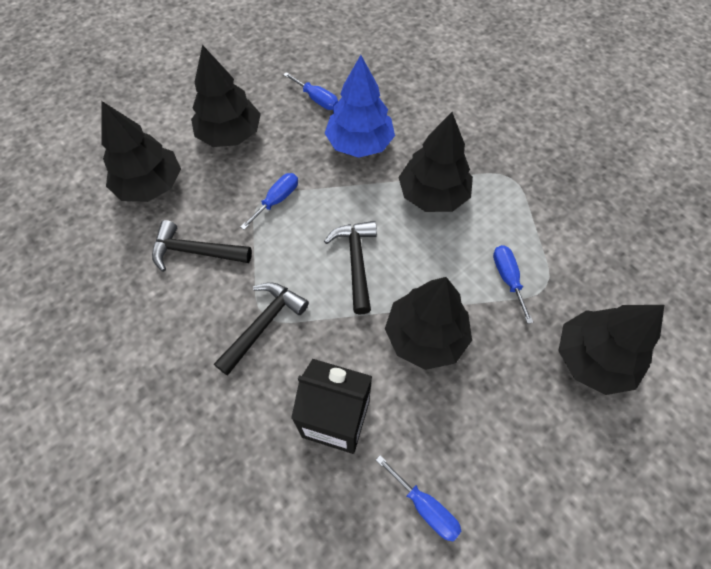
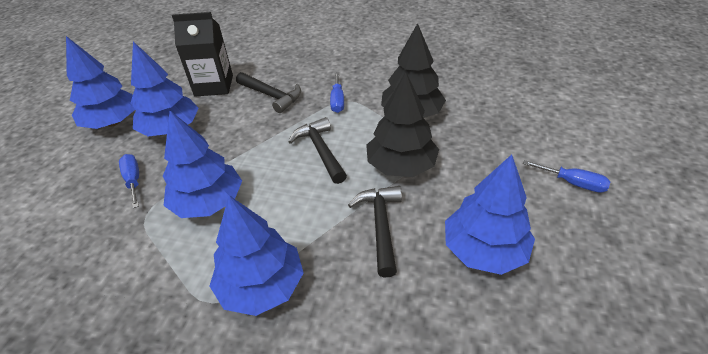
black tree: [101,101,181,202] [191,45,261,147] [385,277,472,370] [398,112,473,212] [558,305,664,395] = 5 -> [366,72,439,177] [381,23,446,118] = 2
blue screwdriver: [241,173,298,230] [283,72,338,110] [376,455,461,541] [493,245,533,324] = 4 -> [119,154,139,208] [330,72,344,113] [523,160,610,193] = 3
blue tree: [324,55,395,158] = 1 -> [66,36,135,129] [131,41,199,136] [163,111,242,218] [210,195,304,316] [445,154,535,275] = 5

